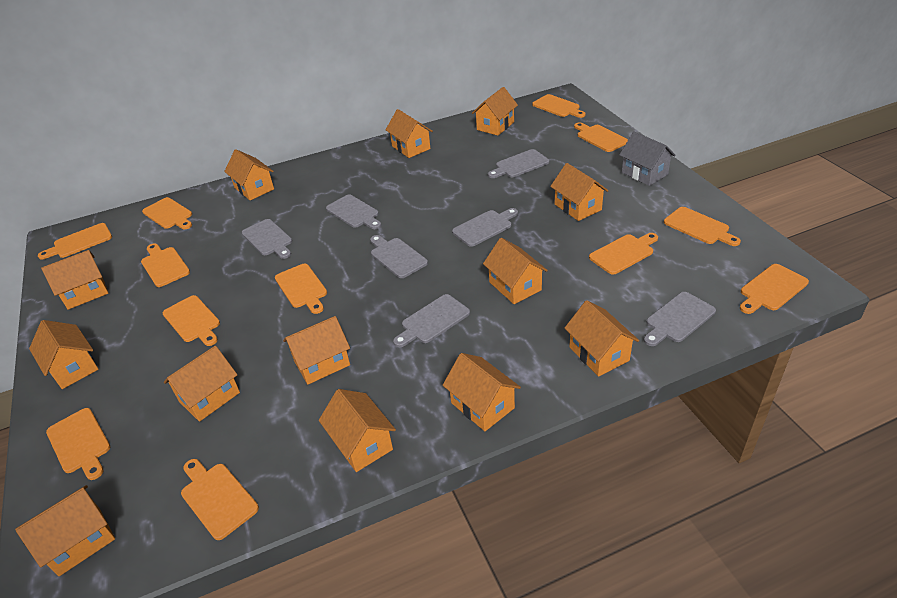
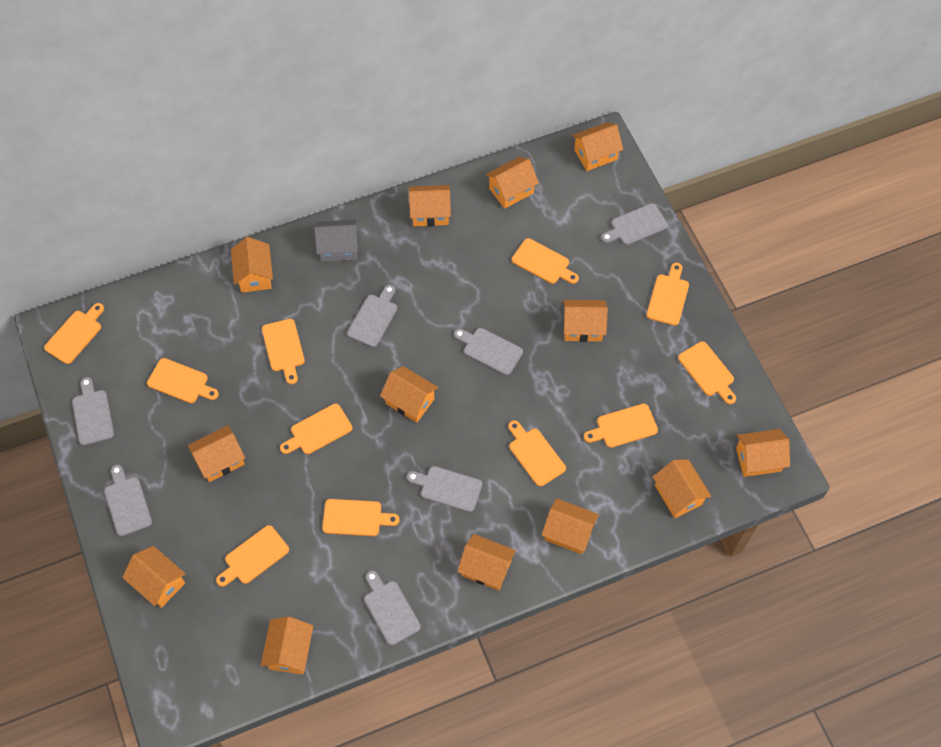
orange cutting board: [38,223,112,260] [46,408,110,480] [141,243,190,287] [142,197,192,229] [162,295,220,346] [181,459,259,540] [275,264,327,314] [532,94,586,118] [574,122,628,152] [589,233,658,275] [664,207,741,246] [740,264,809,314] = 12 -> [44,303,104,364] [147,358,219,403] [216,525,289,587] [262,319,305,384] [280,404,352,454] [322,499,399,536] [508,420,566,487] [512,238,579,284] [584,404,658,448] [647,263,689,326] [678,341,736,404] = 11

